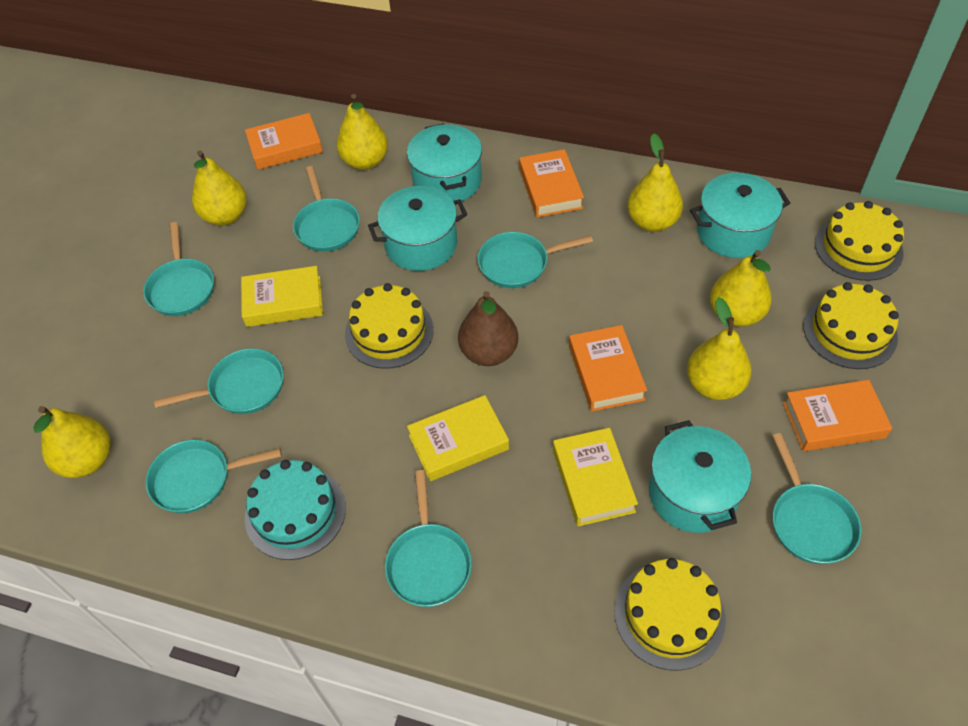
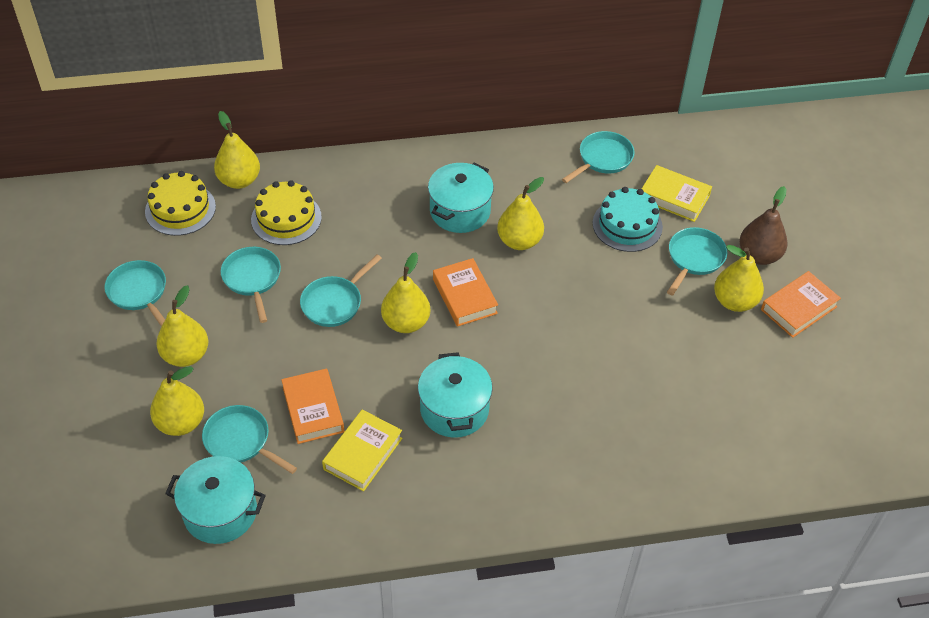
orange book: [245,113,323,170] [519,149,584,217] [569,325,647,412] [783,380,892,451] = 4 -> [281,368,344,444] [433,258,498,327] [761,271,841,338] = 3
turquoise pan: [143,222,214,316] [146,440,282,513] [154,348,284,414] [293,166,360,252] [385,470,472,607] [478,232,593,288] [772,433,862,564] = 7 -> [105,260,166,327] [202,405,297,474] [221,247,281,323] [300,254,382,327] [562,131,635,183] [667,227,727,296] = 6
turquoise pot: [368,186,467,271] [407,123,482,202] [649,420,751,533] [690,173,790,258] = 4 -> [165,456,266,544] [418,352,493,438] [428,163,494,233] = 3
yellow book: [241,266,323,327] [407,395,509,481] [553,428,638,526] = 3 -> [322,409,402,491] [642,165,712,222] = 2
yellow cake: [345,283,434,369] [614,558,726,671] [803,282,899,369] [815,201,904,281] = 4 -> [145,171,216,236] [251,180,322,245] = 2

